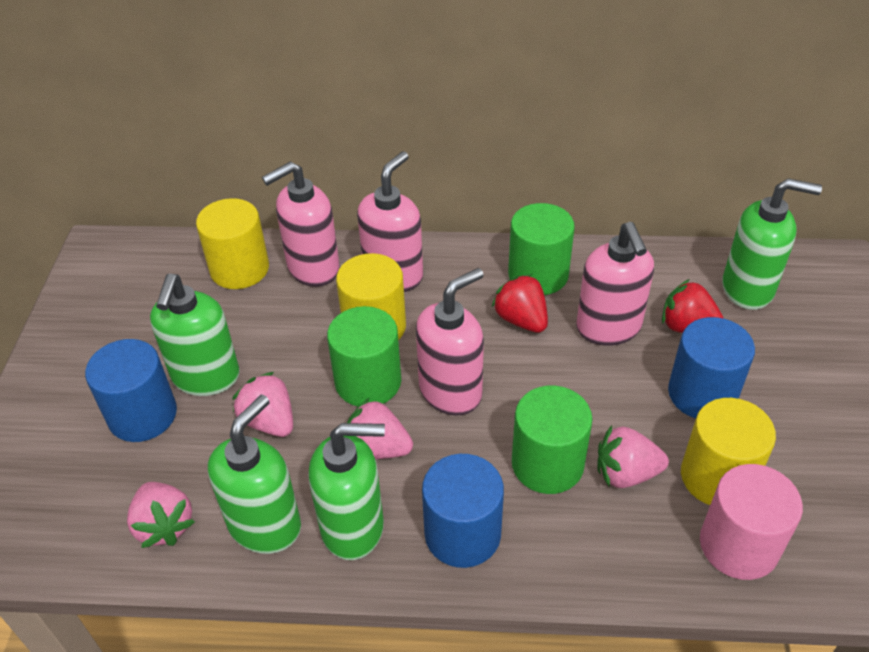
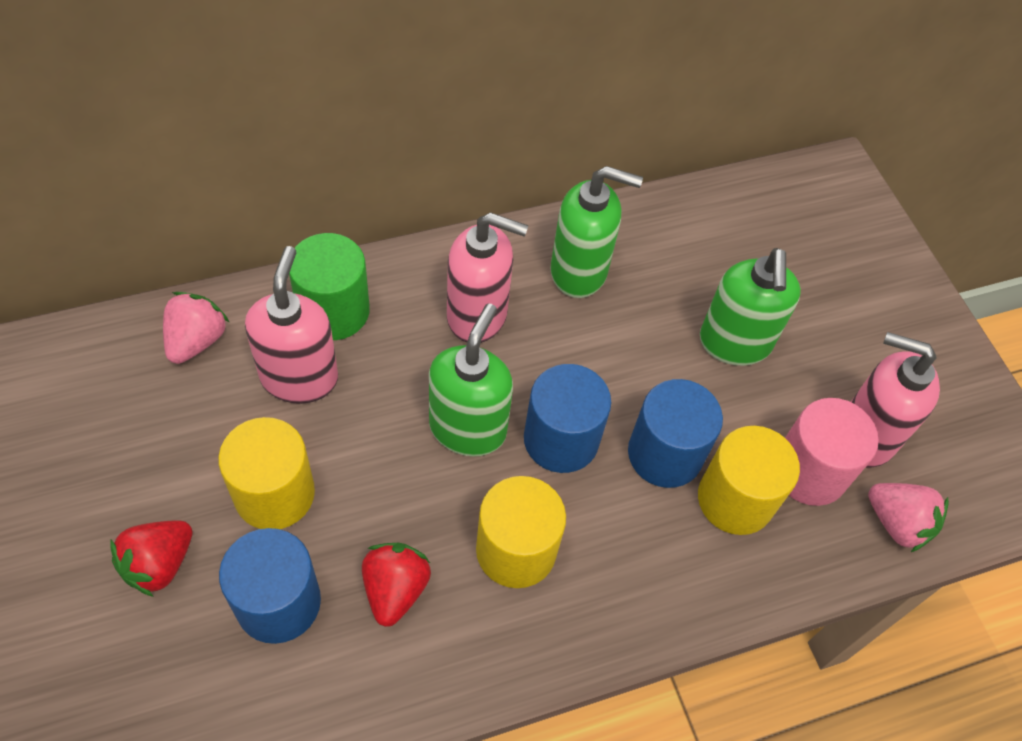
green cylinder: [327,306,401,407] [508,203,575,295] [512,385,593,494] = 3 -> [289,233,370,340] = 1
green soap dispenser: [150,274,240,396] [208,395,301,554] [309,423,385,560] [722,178,822,310] = 4 -> [429,303,513,457] [550,166,643,298] [700,248,801,366] = 3
pink soap dispenser: [262,161,340,287] [357,151,423,292] [416,268,484,416] [576,222,654,346] = 4 -> [245,246,338,404] [447,212,529,343] [851,332,940,468] = 3
pink strawberry: [127,482,195,548] [232,372,293,437] [347,398,413,459] [597,425,669,488] = 4 -> [163,292,229,364] [868,483,949,552] = 2

